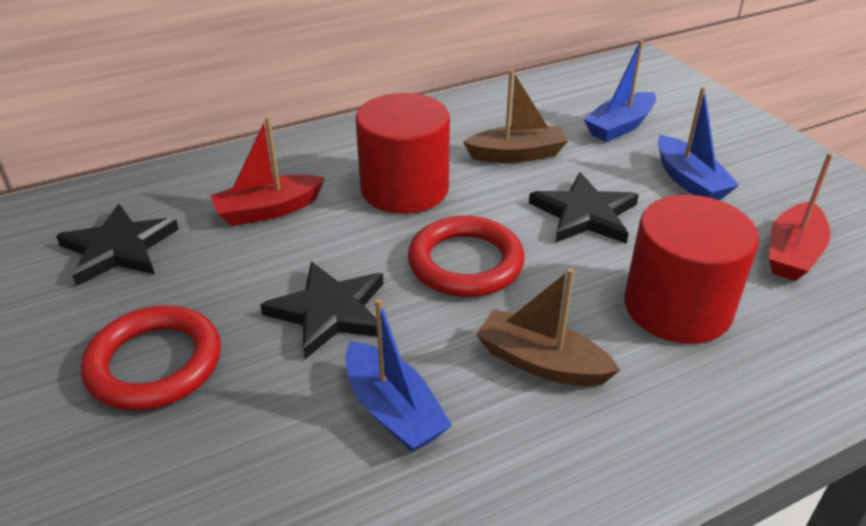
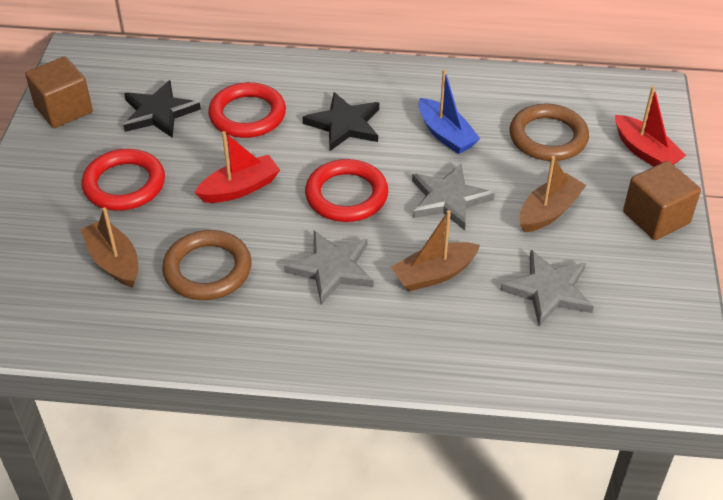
black star: [56,204,179,286] [260,262,383,359] [529,172,639,244] = 3 -> [123,80,201,138] [303,92,379,151] = 2
blue boat: [345,299,452,452] [584,40,656,142] [658,87,739,200] = 3 -> [418,69,480,154] = 1
brown boat: [463,70,568,163] [476,268,620,386] = 2 -> [80,207,138,287] [391,210,480,291] [519,156,586,232] = 3
brown cube: none = 0 -> [25,57,93,128] [623,161,701,240] = 2
brown ring: none = 0 -> [162,230,252,300] [510,104,589,161] = 2
grey star: none = 0 -> [284,231,374,304] [412,164,495,230] [500,250,594,326] = 3
red cylinder: [356,93,450,214] [624,195,759,344] = 2 -> none = 0
red ring: [81,305,221,411] [408,216,525,297] = 2 -> [81,149,165,211] [208,82,286,138] [305,159,388,222] = 3

